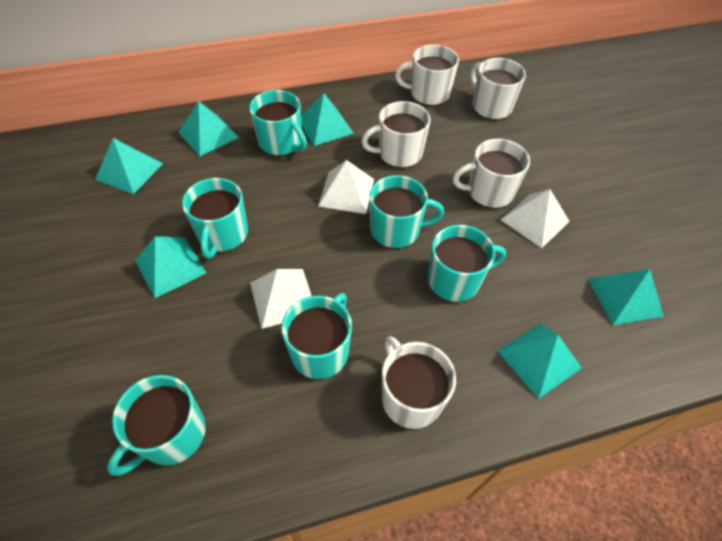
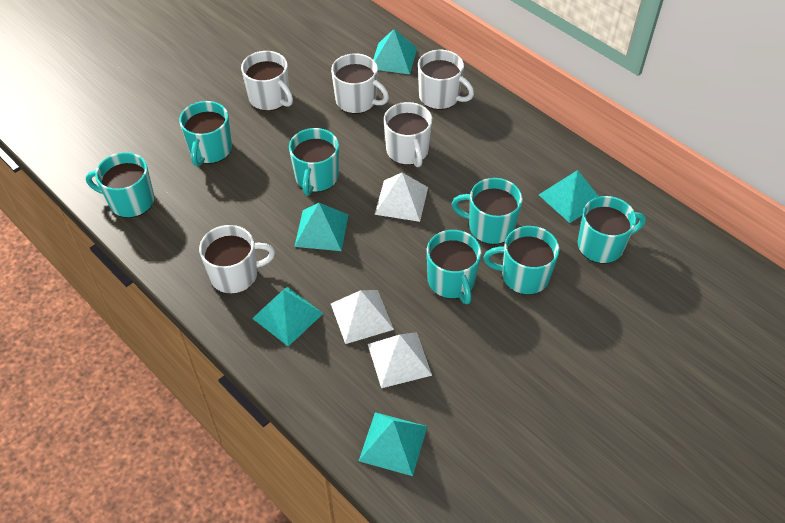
turquoise mug: [107,375,206,476] [182,178,248,259] [249,90,307,156] [282,293,352,379] [369,175,444,249] [428,225,506,302] = 6 -> [86,152,154,218] [179,101,232,167] [289,128,339,196] [427,230,481,304] [452,178,523,245] [483,226,559,295] [578,196,646,264] = 7
turquoise pyramid: [95,138,163,194] [135,236,206,298] [178,101,239,156] [301,93,354,146] [497,323,582,399] [588,269,664,325] = 6 -> [252,287,324,346] [294,203,348,251] [359,412,427,476] [373,29,417,74] [539,170,599,223] = 5

